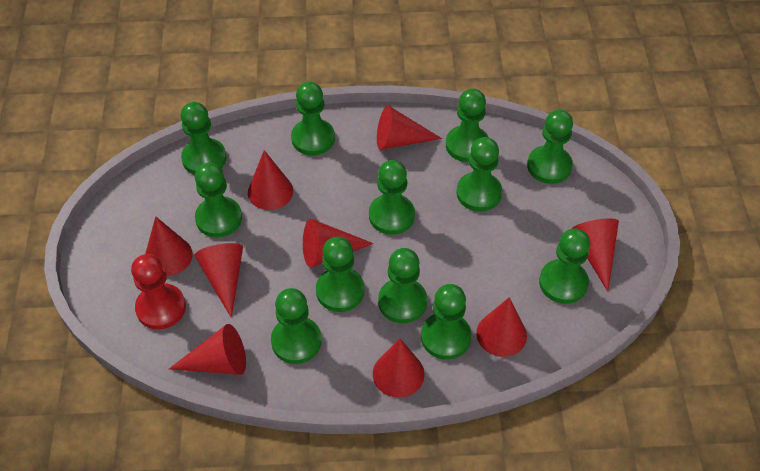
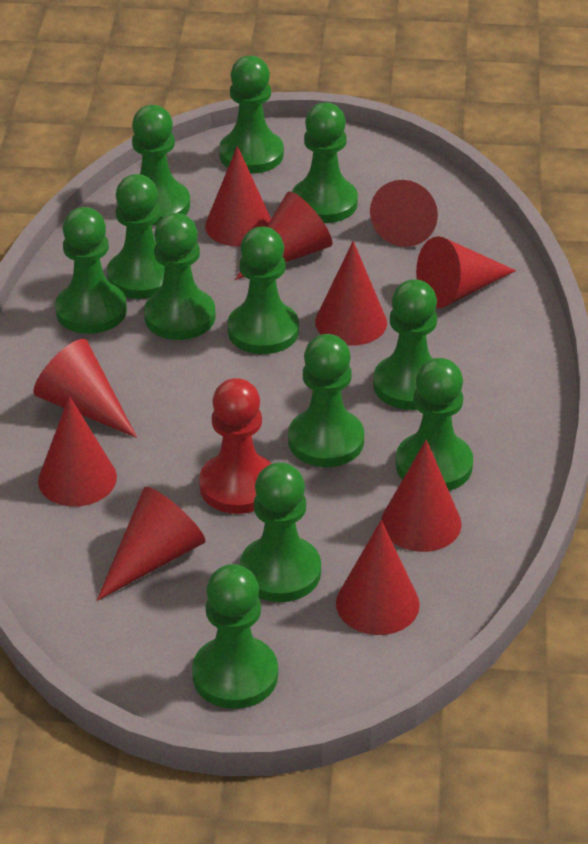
red cone: [145,216,193,276] [169,324,246,375] [194,243,243,318] [248,150,293,210] [303,219,374,267] [373,338,424,398] [377,105,442,150] [476,297,527,357] [571,218,619,292] = 9 -> [33,339,137,438] [38,396,117,507] [97,487,205,601] [205,146,271,247] [235,191,333,280] [315,241,387,346] [336,520,420,635] [370,180,438,247] [381,440,462,552] [416,236,516,308] = 10

